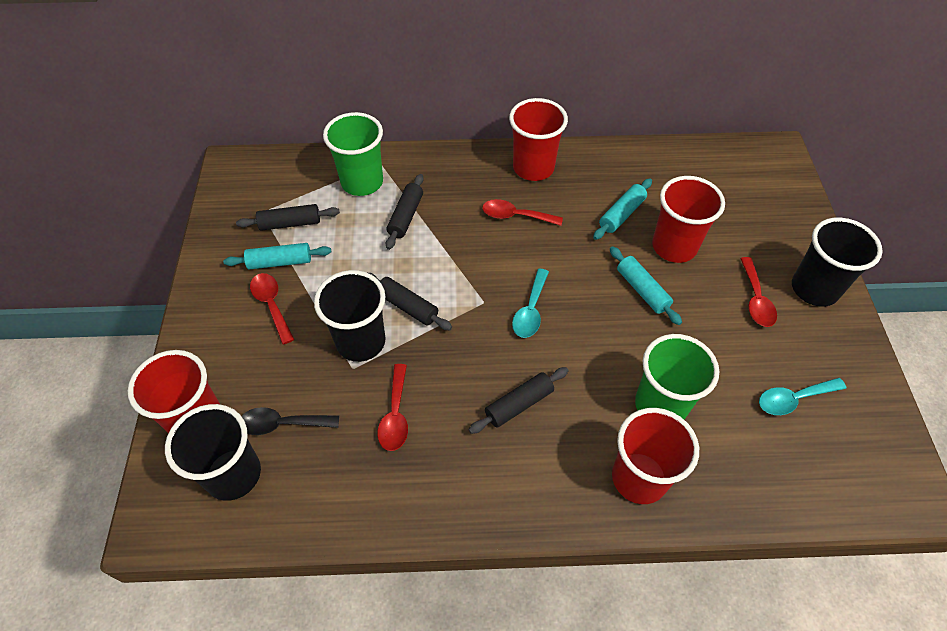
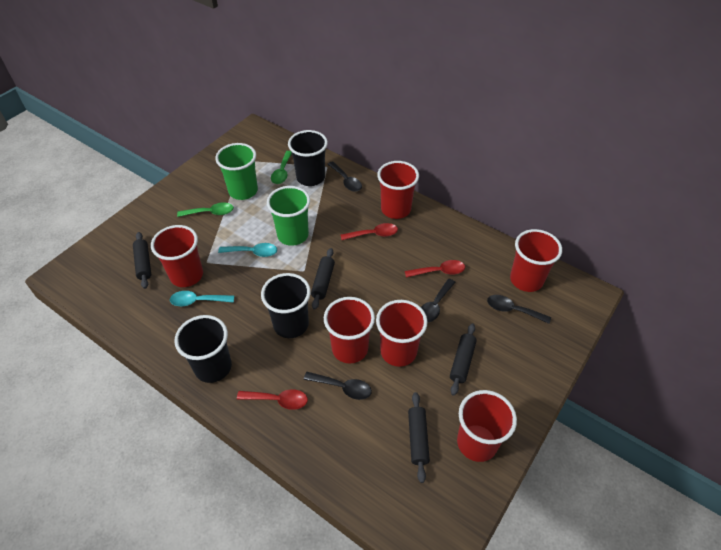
black spoon: [242,407,339,435] = 1 -> [304,372,372,400] [327,161,362,192] [421,279,455,323] [487,295,551,324] = 4
green spoon: none = 0 -> [177,203,234,217] [271,151,292,184] = 2
red cup: [128,350,221,433] [509,98,568,181] [612,408,699,504] [652,176,725,263] = 4 -> [151,225,203,287] [324,297,375,364] [376,300,428,367] [377,161,419,219] [457,390,517,462] [510,229,562,292] = 6
red spoon: [250,273,295,345] [378,364,408,451] [482,199,563,226] [740,257,777,327] = 4 -> [237,389,308,410] [341,223,398,240] [405,260,465,278] = 3
turquoise rolling pin: [223,243,331,270] [593,178,652,240] [610,246,682,325] = 3 -> none = 0

